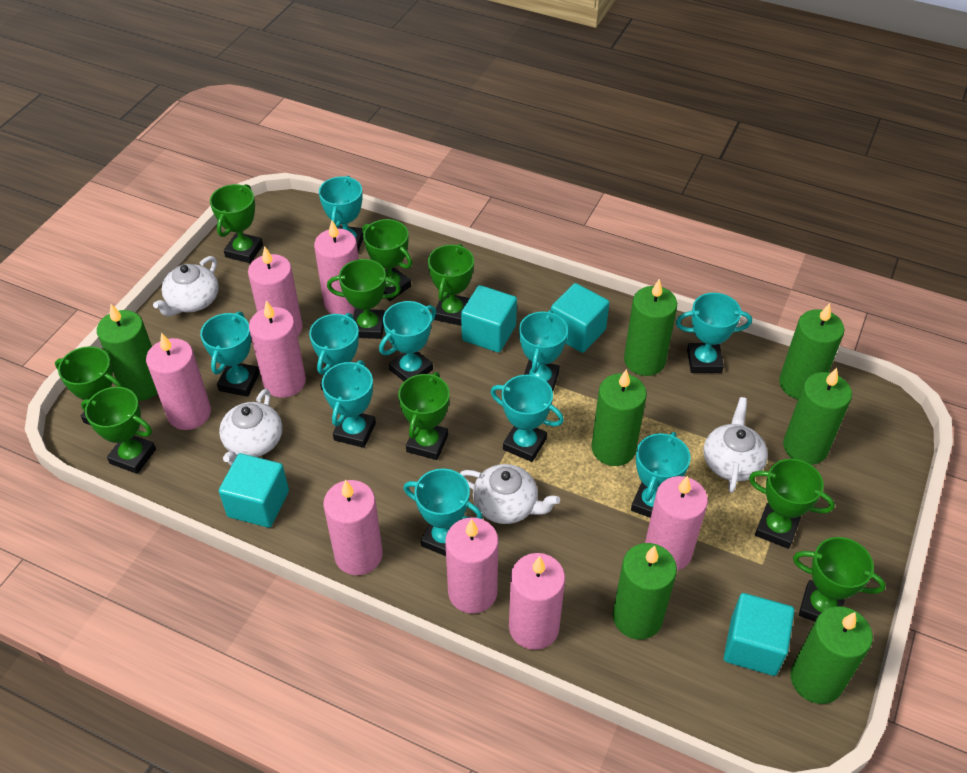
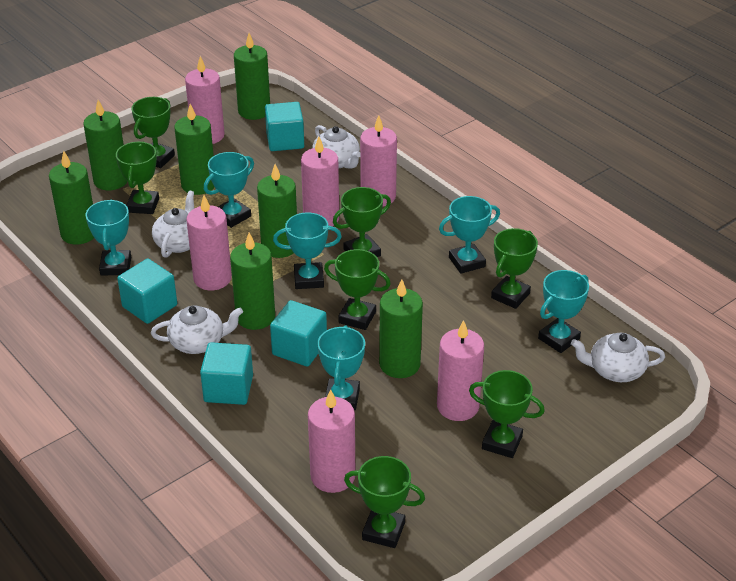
green trophy: [55,346,123,425] [81,387,156,474] [210,184,263,263] [327,259,401,339] [362,219,412,301] [398,372,450,460] [428,244,474,326] [749,459,835,549] [793,537,886,622] = 9 -> [116,142,159,214] [132,97,175,168] [324,249,391,330] [333,187,391,257] [344,456,425,548] [469,370,545,458] [491,228,538,309] = 7
pink candle: [146,333,211,430] [248,246,303,336] [249,300,306,398] [314,220,359,315] [323,480,383,575] [445,518,498,614] [509,553,565,650] [645,476,708,571] = 8 -> [185,56,225,144] [186,195,232,290] [301,137,339,226] [308,389,355,493] [360,115,397,207] [437,320,484,421] = 6
turquoise trophy: [200,311,260,397] [309,313,359,390] [319,176,363,252] [322,360,376,448] [379,301,436,381] [404,468,483,556] [490,375,564,462] [519,310,568,391] [631,432,691,518] [676,293,752,373] = 10 -> [86,199,131,276] [204,152,254,228] [273,212,342,289] [317,325,365,410] [439,196,500,274] [538,270,589,353] = 6

